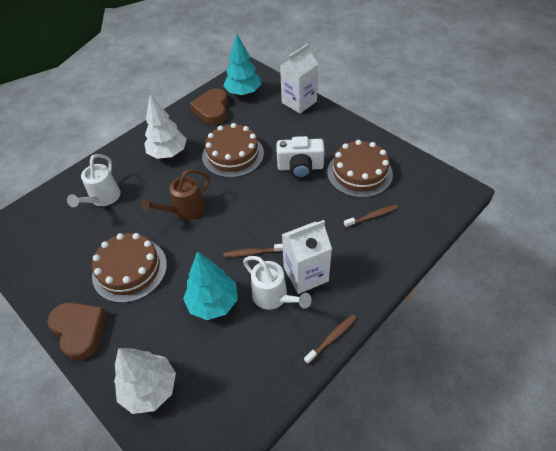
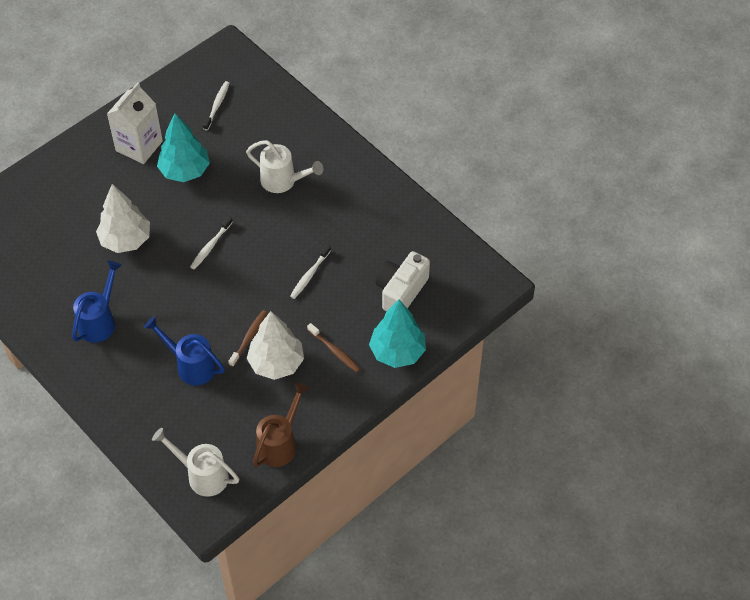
blue watering can: none = 0 -> [72,261,122,343] [144,316,225,386] = 2
brown cake: [92,233,167,303] [202,123,264,178] [327,140,393,198] = 3 -> none = 0
brown heart: [47,302,108,361] [190,88,228,125] = 2 -> none = 0
brown toothbrush: [223,244,283,257] [304,315,357,364] [344,205,398,228] = 3 -> [228,310,267,367] [307,323,360,372] = 2
white carton: [280,44,318,114] [282,220,332,294] = 2 -> [107,82,163,164] = 1
white toothbrush: none = 0 -> [190,216,233,269] [203,81,230,130] [290,244,331,299] = 3

